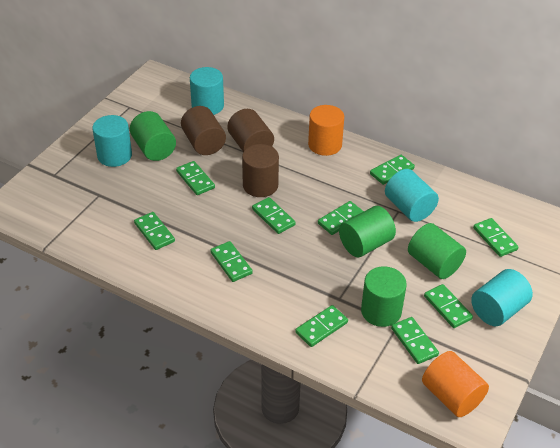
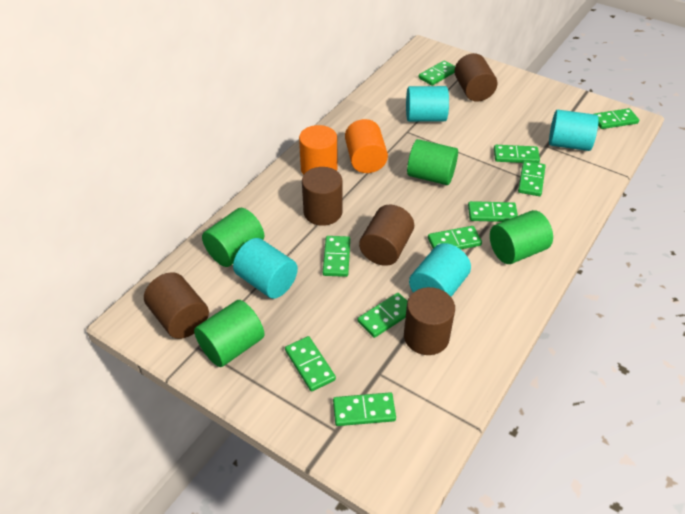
brown cylinder: [181,106,226,155] [228,109,274,152] [242,144,279,197] = 3 -> [144,272,209,339] [302,167,343,226] [359,205,414,266] [404,287,455,355] [454,53,497,102] = 5

